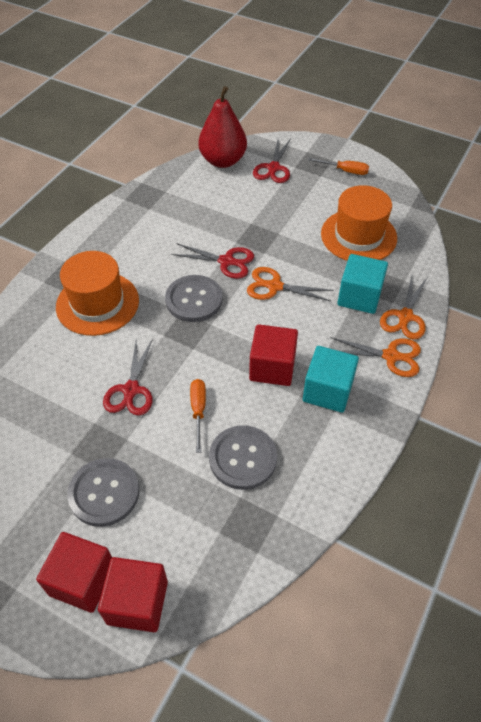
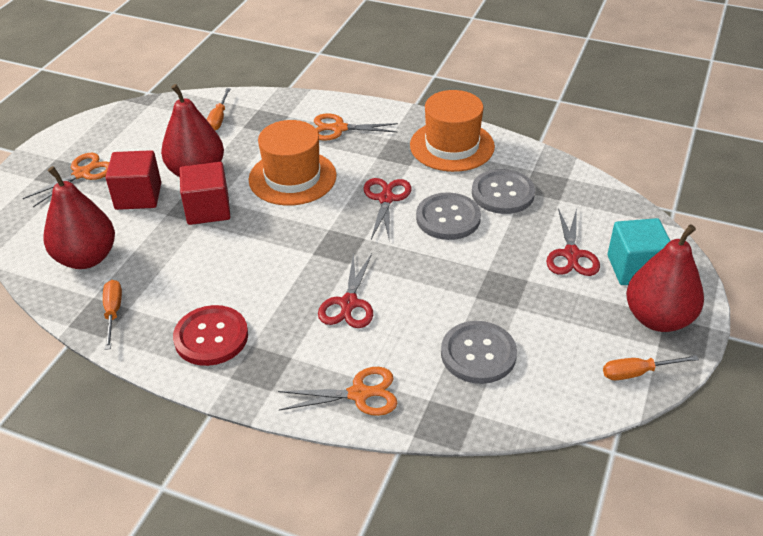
orange screwdriver: [190,379,206,453] [308,158,369,175] = 2 -> [103,280,122,350] [207,88,231,130] [603,355,699,380] = 3
red button: none = 0 -> [173,305,248,366] = 1
red cube: [36,532,112,613] [98,557,168,632] [249,324,298,386] = 3 -> [105,150,161,210] [180,162,230,225] = 2
red pear: [198,86,247,168] = 1 -> [43,166,115,269] [161,84,224,177] [626,224,704,332] = 3
turquoise cube: [303,346,359,413] [337,254,388,314] = 2 -> [608,218,670,285] = 1

